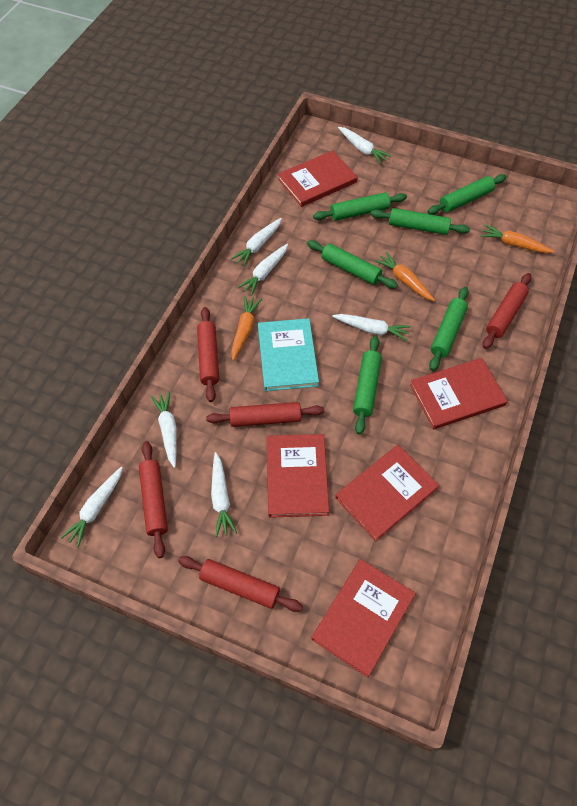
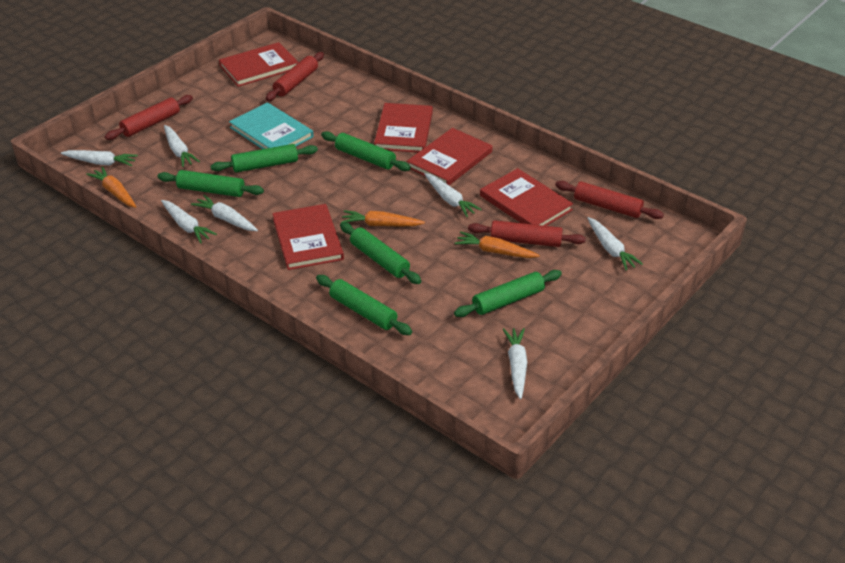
red rolling pin: [139,441,168,558] [178,556,303,612] [197,307,219,402] [206,402,324,427] [483,273,531,349] = 5 -> [105,95,193,140] [266,52,324,101] [468,220,586,247] [555,181,664,219] = 4

